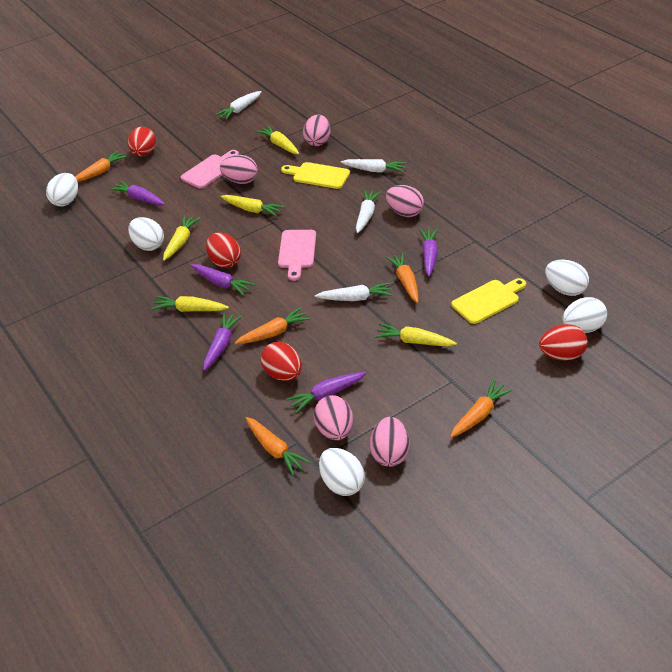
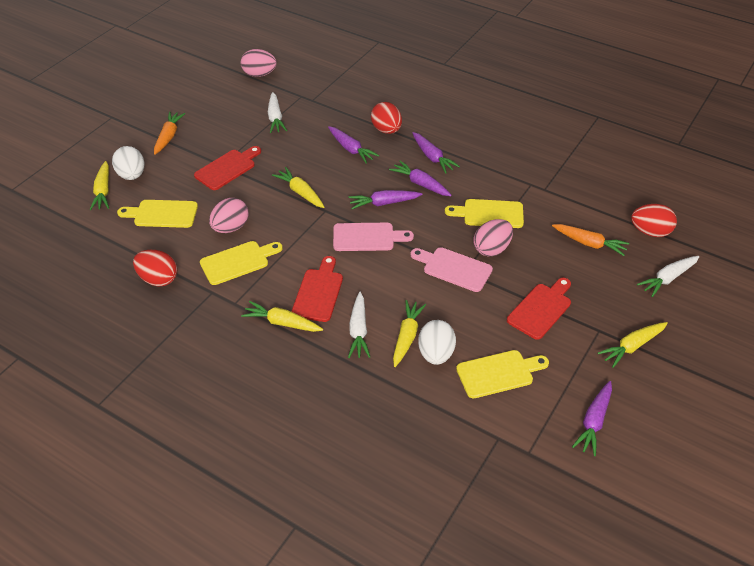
orange carrot: [75,151,128,182] [235,307,310,344] [246,417,311,476] [385,253,419,303] [450,380,513,438] = 5 -> [154,111,185,155] [552,224,630,256] = 2
pink egg: [220,155,258,184] [303,115,330,146] [314,395,353,440] [370,417,410,467] [386,185,424,217] = 5 -> [209,198,249,233] [241,49,277,77] [474,219,513,256] = 3
red cutting board: none = 0 -> [194,146,261,190] [292,256,343,322] [507,278,571,340] = 3
red egg: [128,127,156,156] [206,232,241,268] [261,342,302,381] [539,324,588,361] = 4 -> [133,250,177,287] [371,102,402,134] [631,204,677,237] = 3
white carrot: [215,91,262,120] [315,282,393,301] [341,159,407,173] [356,190,381,233] = 4 -> [268,92,287,133] [348,292,370,358] [637,256,699,297] = 3
white egg: [46,173,78,206] [128,217,164,251] [319,448,365,496] [545,260,589,296] [562,297,607,333] = 5 -> [112,146,144,180] [418,320,456,365] = 2
yellow cutting board: [281,162,350,189] [451,278,526,324] = 2 -> [117,200,198,228] [200,241,283,285] [445,199,524,228] [456,350,549,398] = 4

